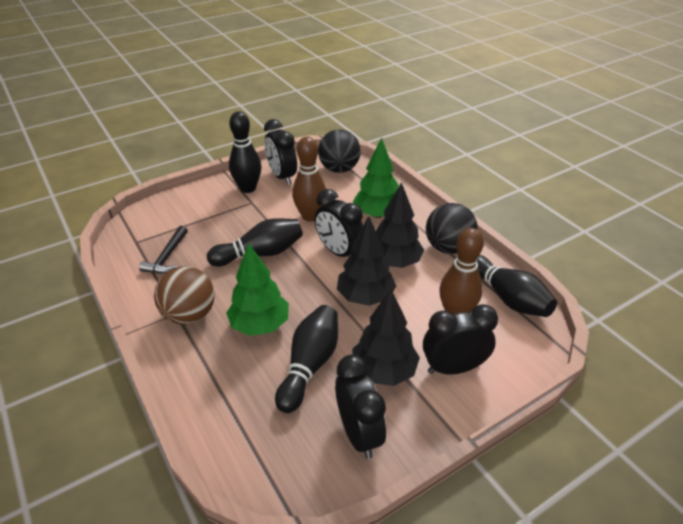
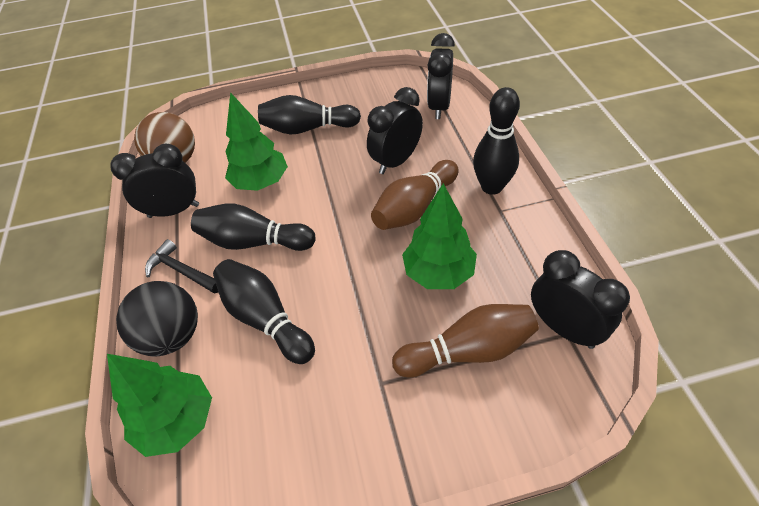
black ball: [318,129,361,173] [426,203,478,254] = 2 -> [116,281,198,356] = 1
black tree: [337,216,396,306] [352,289,420,386] [376,182,424,268] = 3 -> none = 0
green tree: [226,243,289,336] [353,138,399,218] = 2 -> [107,354,212,457] [225,92,288,191] [402,183,477,289] = 3

